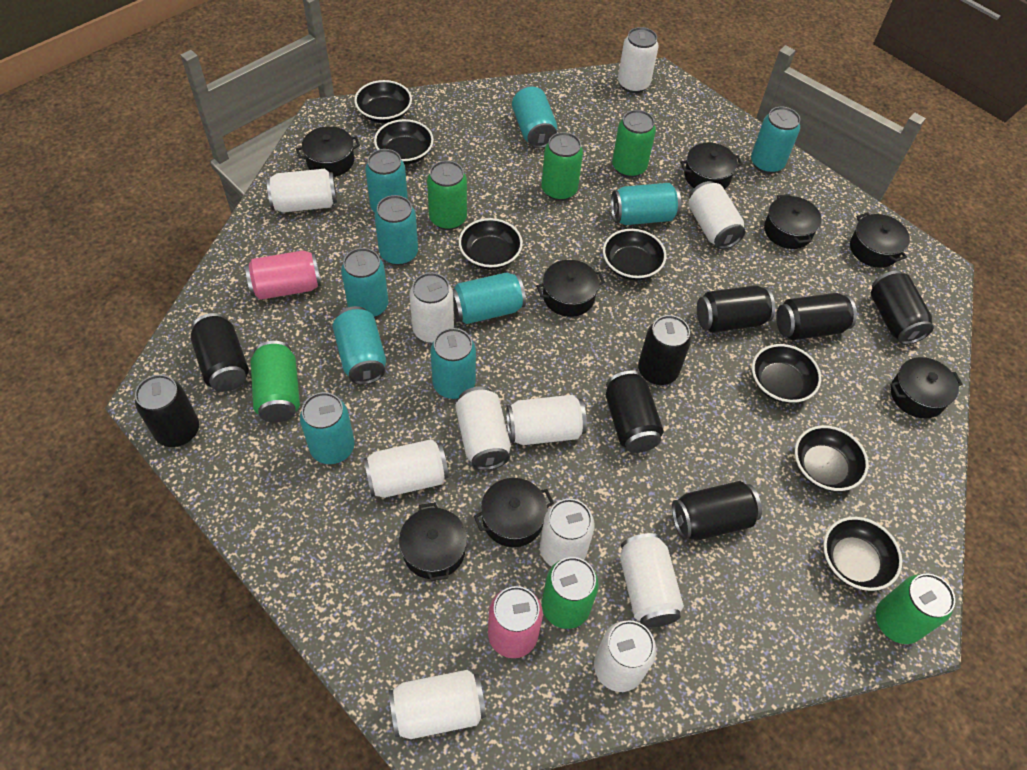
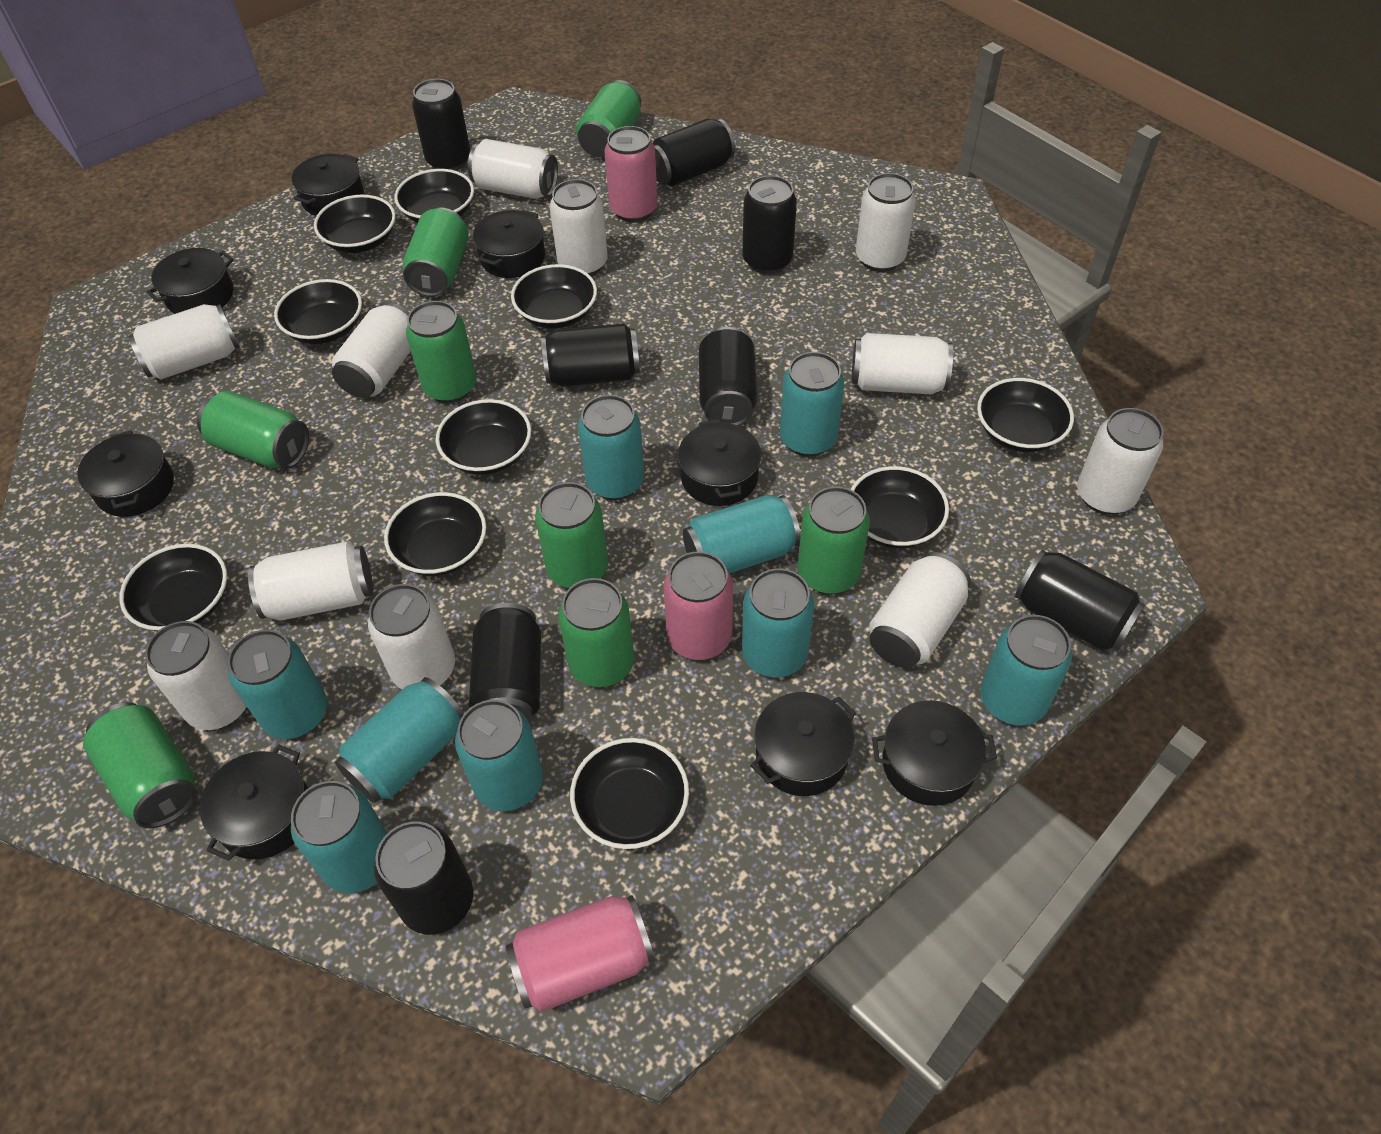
black bowl: [354,80,412,123] [374,119,434,165] [459,218,523,270] [603,229,666,280] [752,344,821,403] [795,425,869,491] [823,517,902,591] = 7 -> [119,544,227,631] [274,279,362,344] [314,195,396,253] [384,492,486,576] [395,169,474,223] [436,399,531,475] [511,264,597,329] [570,738,689,849] [851,466,949,548] [977,378,1074,452] = 10
green can: [251,341,300,423] [427,161,467,230] [541,132,583,201] [542,557,599,629] [612,110,656,178] [876,574,955,644] = 6 -> [83,702,197,829] [197,391,309,468] [403,208,469,297] [406,301,477,403] [535,482,608,588] [558,578,634,687] [576,80,641,157] [798,486,870,594] = 8
pink can: [245,251,321,300] [488,586,543,658] = 2 -> [506,895,654,1012] [604,126,658,222] [664,551,733,660] = 3
turquoise can: [300,392,355,464] [333,306,386,385] [341,248,389,318] [365,149,408,212] [374,195,418,265] [430,328,476,399] [452,273,526,324] [512,86,557,148] [611,183,681,225] [751,107,800,174] = 10 -> [228,630,327,739] [291,781,387,893] [335,677,464,803] [455,700,543,811] [578,395,644,500] [683,495,801,573] [742,568,814,678] [780,352,844,456] [980,615,1072,726] = 9

